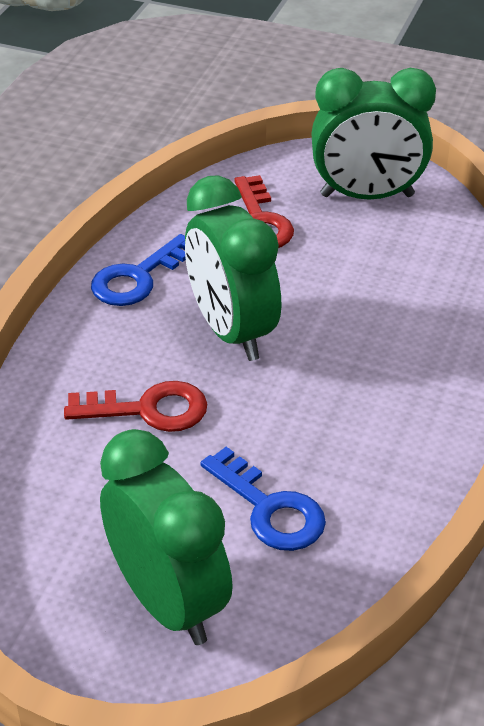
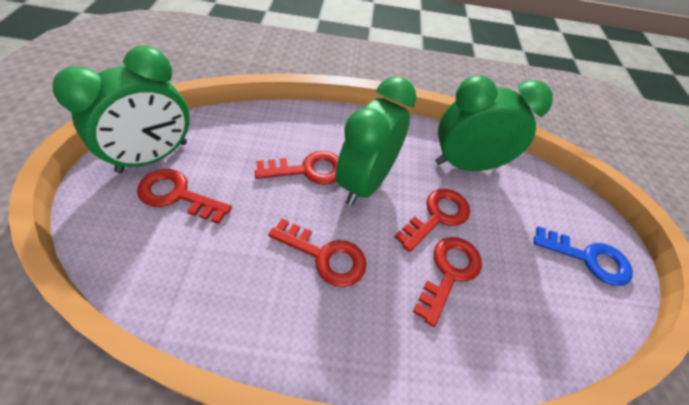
blue key: [91,234,186,306] [201,447,326,551] = 2 -> [534,226,633,286] = 1
red key: [64,381,208,432] [234,175,294,248] = 2 -> [137,169,232,224] [255,151,338,185] [269,219,367,287] [394,189,470,252] [413,237,482,327] = 5

